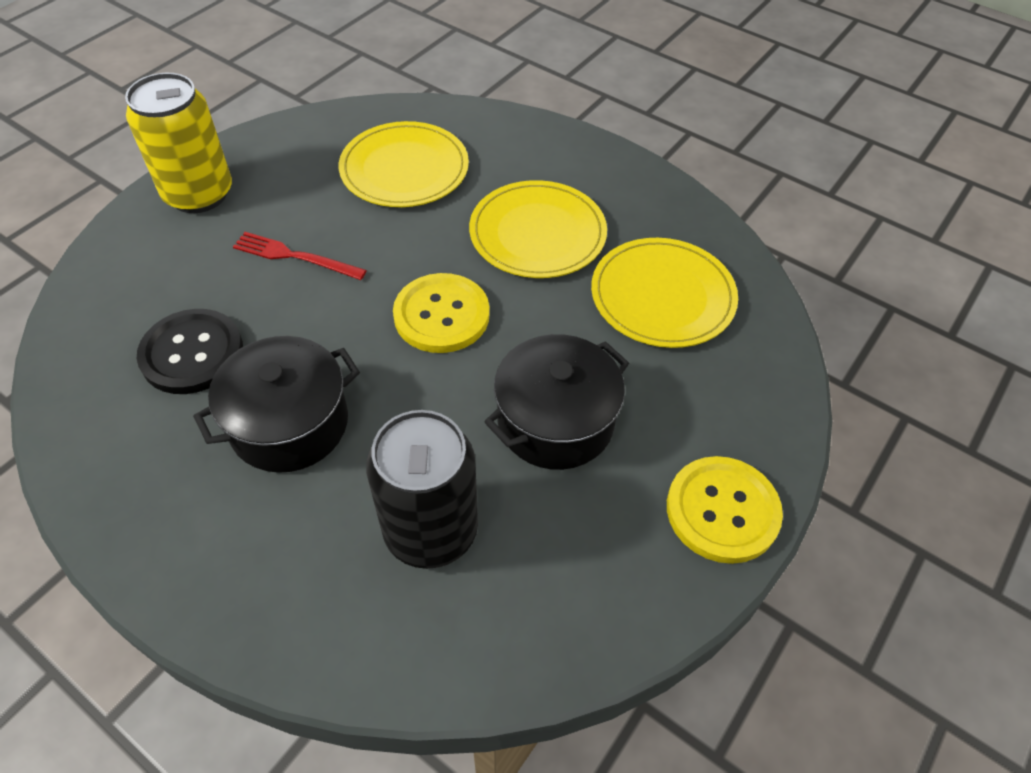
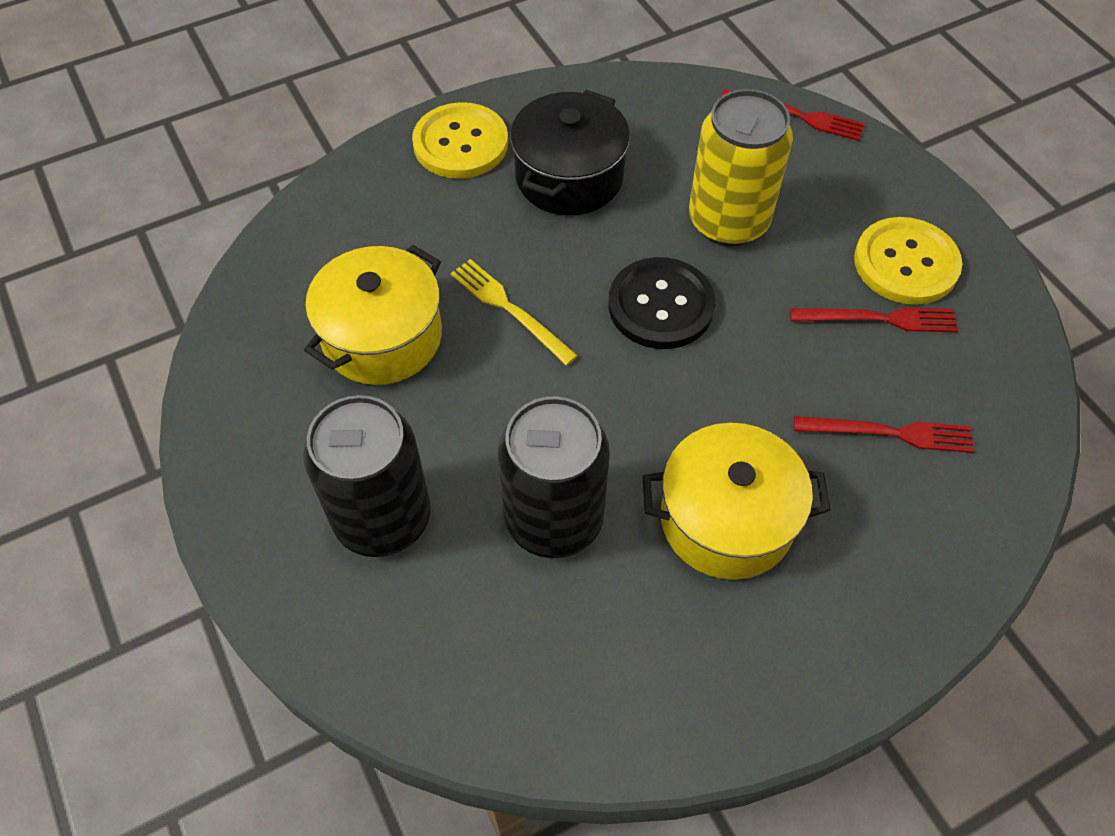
black can: [366,410,478,569] = 1 -> [304,395,431,557] [498,396,610,558] = 2
black pot: [193,336,360,473] [484,334,629,470] = 2 -> [510,90,630,215] = 1
red fork: [233,232,367,280] = 1 -> [721,89,865,141] [790,307,958,332] [794,416,974,453] = 3
yellow fork: none = 0 -> [451,259,578,366] = 1
yellow plate: [339,121,469,207] [469,180,607,278] [591,238,738,348] = 3 -> none = 0
yellow pot: none = 0 -> [304,245,442,385] [642,423,830,580] = 2

